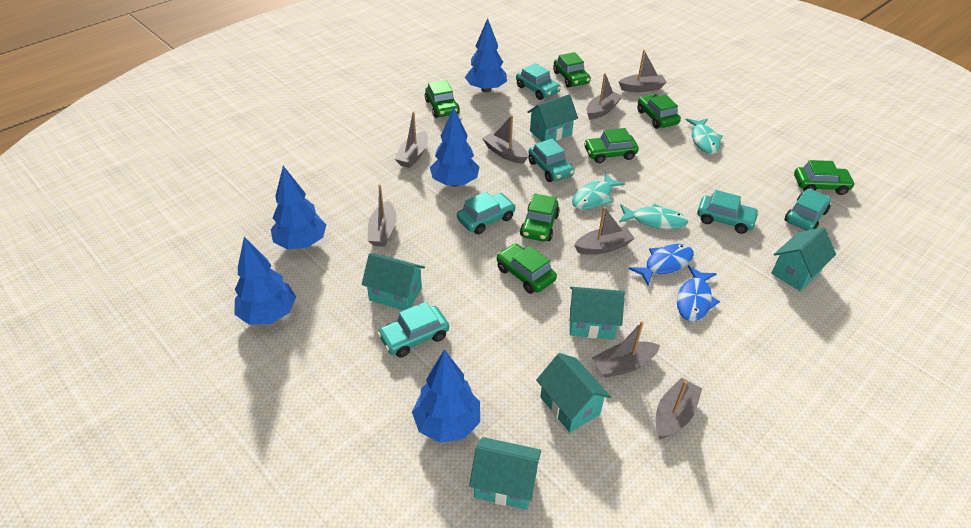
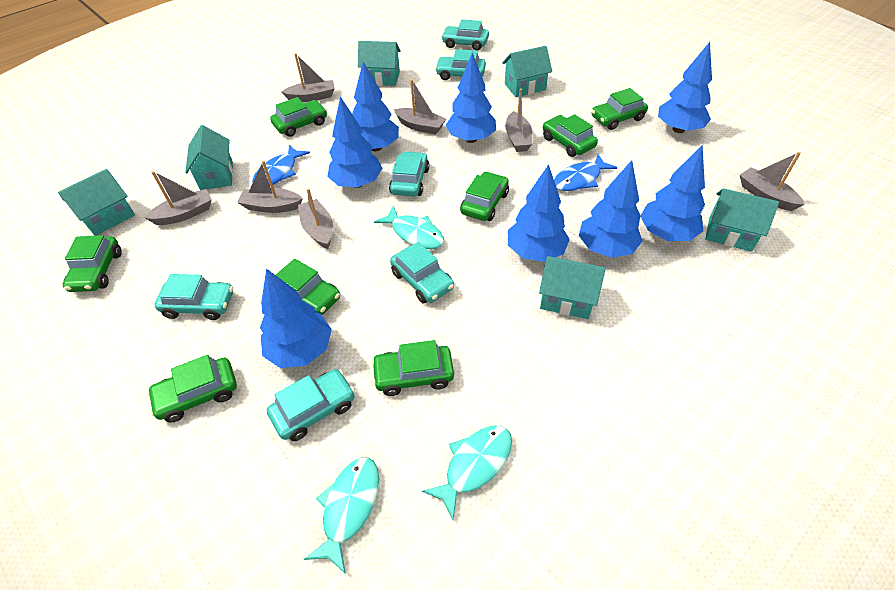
blue tree: [235,237,296,325] [271,166,327,249] [412,349,480,443] [430,107,479,187] [465,18,507,92] = 5 -> [260,269,332,368] [327,96,383,188] [352,62,399,151] [446,53,496,143] [508,164,570,262] [579,160,642,258] [640,145,705,241] [658,42,712,133] = 8
green car: [425,80,460,118] [497,243,557,294] [520,193,560,242] [553,52,591,88] [584,128,639,163] [637,94,681,129] [794,160,855,195] = 7 -> [62,235,122,292] [147,355,237,423] [270,97,327,137] [276,259,340,315] [371,340,454,396] [460,172,509,221] [543,114,598,157] [592,88,648,130] = 8
grey boat: [368,184,397,247] [395,111,428,168] [482,115,528,164] [574,206,635,255] [587,73,622,120] [592,321,660,378] [619,50,667,92] [656,378,702,439] = 8 -> [144,171,211,225] [237,161,303,213] [282,53,335,102] [298,188,333,249] [394,79,446,134] [505,89,533,152] [740,152,805,211] = 7

